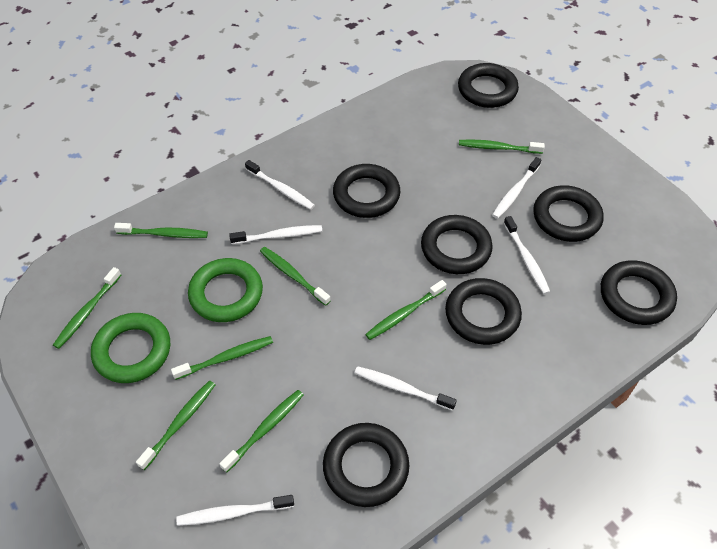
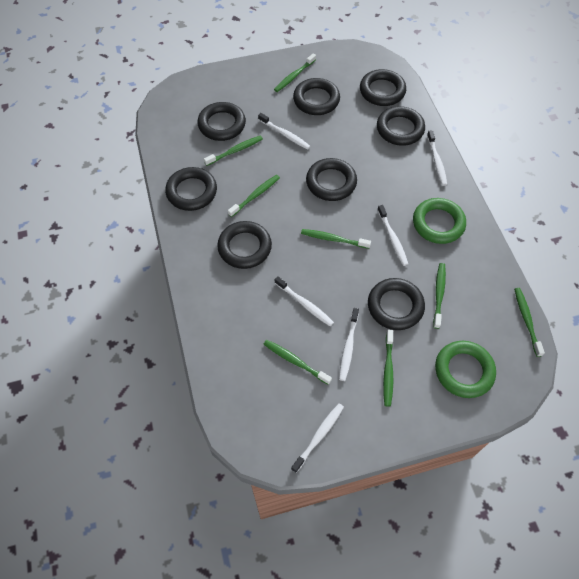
black ring: [323,423,409,507] [333,164,400,218] [421,215,493,274] [445,278,522,345] [458,63,519,108] [533,185,603,242] [601,260,677,325] = 7 -> [165,167,217,211] [197,102,246,141] [217,221,272,269] [293,78,340,115] [306,158,357,201] [360,69,406,106] [368,278,425,330] [377,106,425,146] = 8

